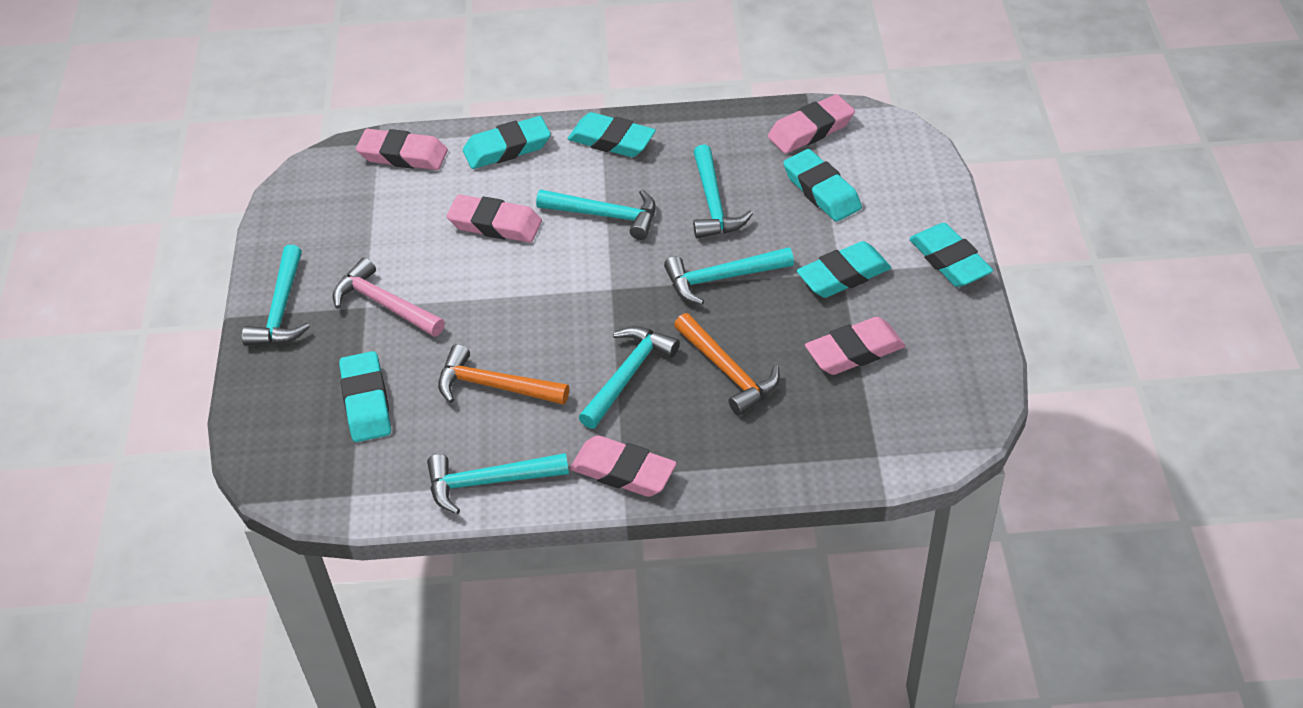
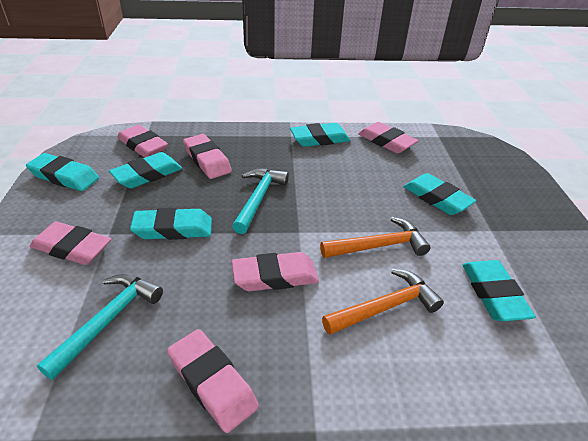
pink eraser: [356,129,448,170] [447,195,542,243] [570,435,677,497] [768,94,855,154] [805,317,905,375] = 5 -> [30,221,111,265] [117,125,168,158] [167,329,259,433] [183,134,232,179] [232,252,319,291] [358,122,418,154] = 6
pink hammer: [333,257,445,337] = 1 -> none = 0
turquoise hammer: [242,245,310,346] [427,453,569,514] [536,189,656,240] [579,326,680,429] [664,247,794,305] [693,144,753,238] = 6 -> [37,274,163,380] [232,169,289,234] = 2

